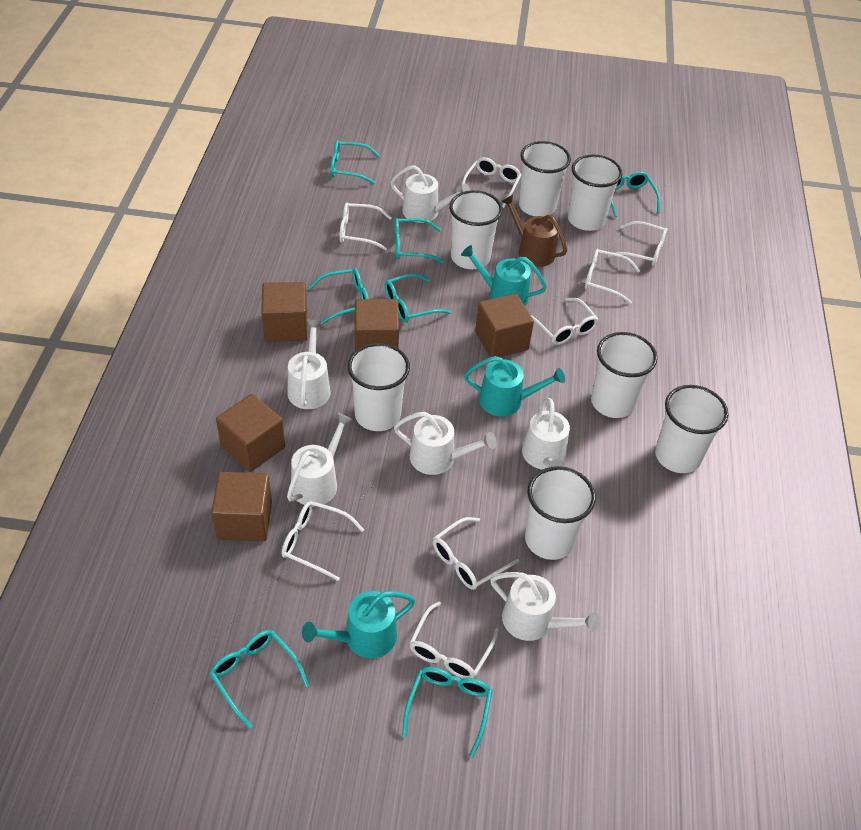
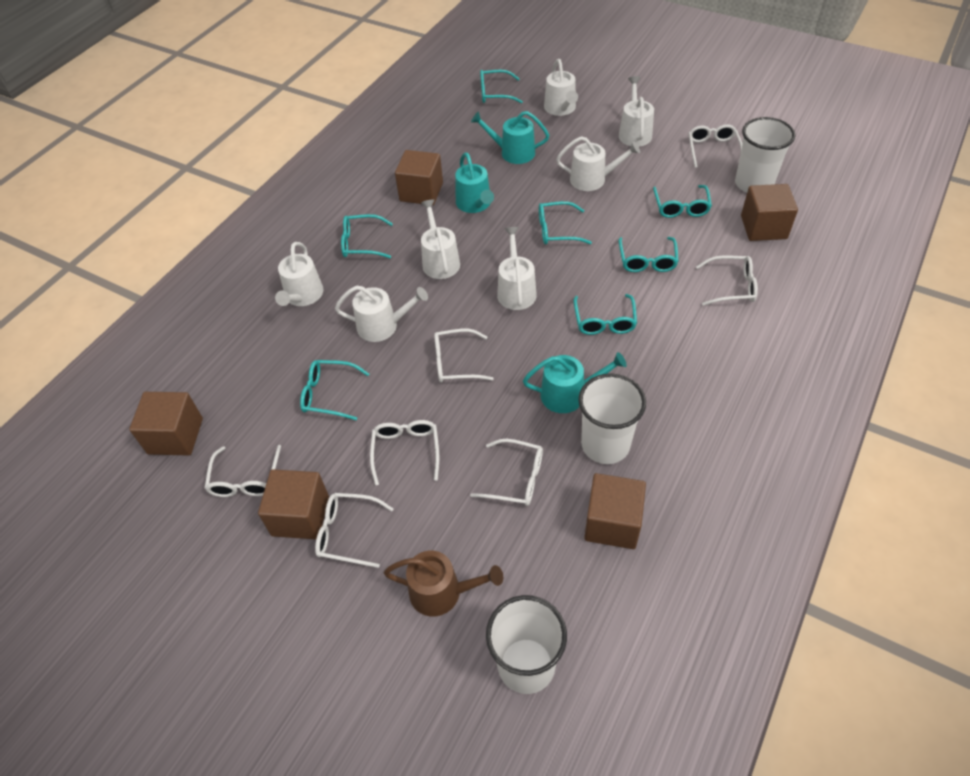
white cup: [348,343,410,431] [449,190,503,269] [519,141,571,216] [525,466,596,560] [568,154,623,231] [591,332,658,418] [655,385,728,473] = 7 -> [486,595,567,694] [578,374,646,464] [735,117,795,193] = 3
white glasses: [282,501,364,581] [339,203,392,250] [409,601,499,678] [433,517,519,590] [461,157,522,208] [531,298,599,345] [585,249,640,304] [608,221,668,266] = 8 -> [204,445,281,497] [315,493,394,568] [370,420,439,485] [434,329,494,383] [470,439,543,506] [689,124,742,168] [696,256,758,306] = 7
white watering can: [287,413,353,506] [288,320,330,409] [390,165,471,223] [394,412,497,475] [490,572,600,641] [522,398,570,470] = 6 -> [275,242,323,306] [335,286,428,342] [421,199,460,279] [497,227,537,310] [544,59,578,116] [556,136,640,191] [619,76,654,147] = 7

